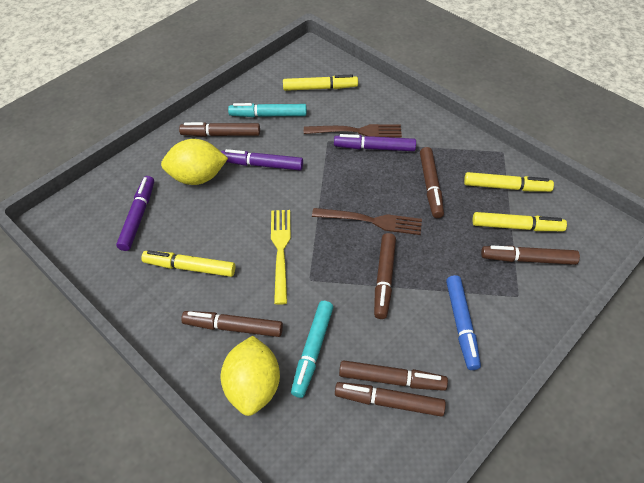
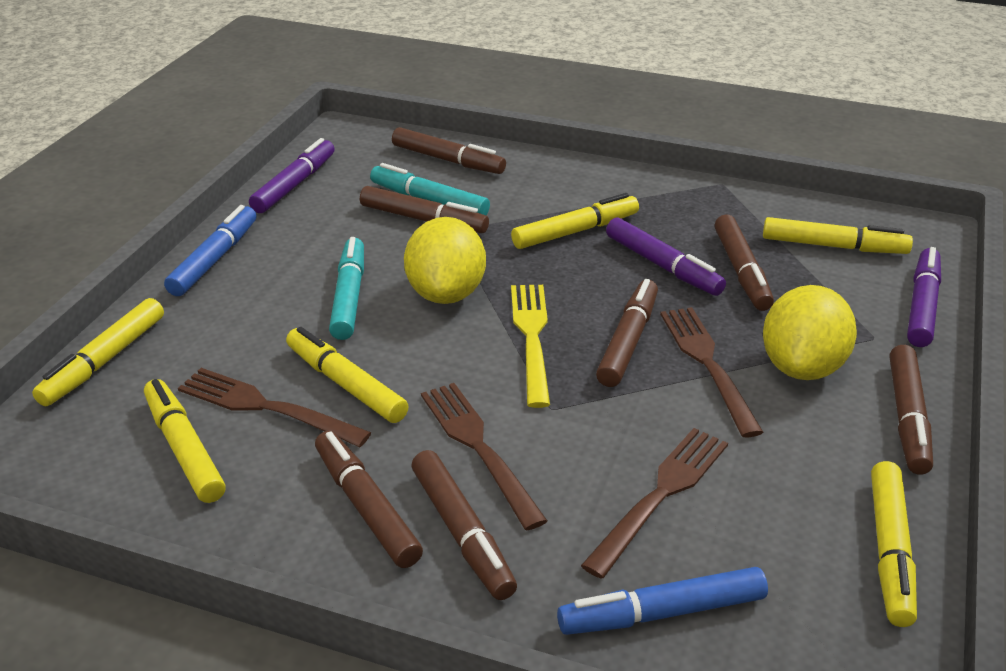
blue marker: [446,275,481,370] = 1 -> [164,205,257,296] [557,567,768,635] = 2
brown fork: [304,124,402,138] [312,208,422,235] = 2 -> [178,368,371,447] [421,383,547,530] [581,428,728,579] [660,307,764,437] = 4
yellow marker: [141,250,235,277] [283,75,358,91] [464,172,554,192] [473,212,567,231] = 4 -> [32,298,164,406] [144,379,226,503] [286,327,409,423] [511,193,639,249] [763,217,913,254] [871,461,917,627] = 6

